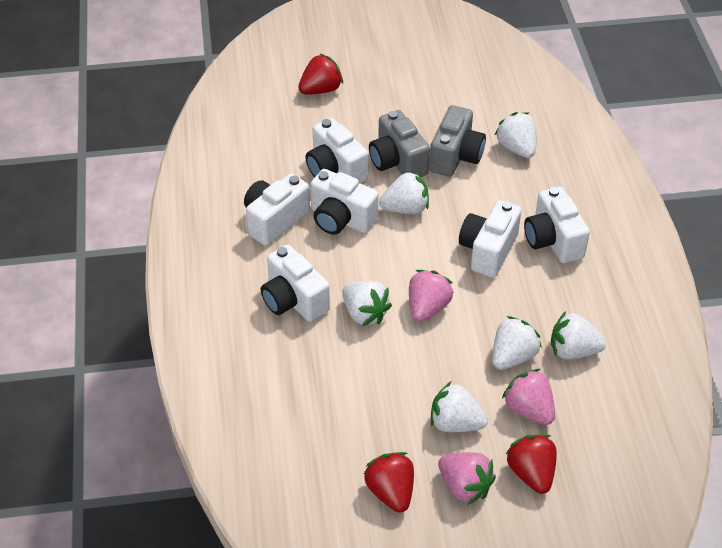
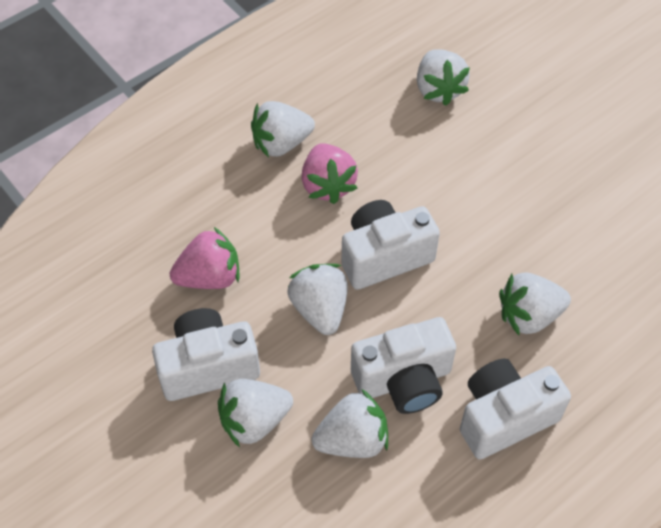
grey camera: [369,110,430,177] [429,105,486,177] = 2 -> none = 0
pink strawberry: [409,270,454,322] [438,452,496,505] [502,369,555,425] = 3 -> [170,227,239,289] [301,143,358,204] = 2
red strawberry: [298,54,343,95] [364,452,414,513] [505,434,557,494] = 3 -> none = 0
white camera: [244,174,310,246] [261,245,330,322] [305,118,368,183] [310,169,379,235] [459,200,521,278] [524,187,590,263] = 6 -> [152,308,260,401] [342,200,440,290] [351,317,456,414] [460,358,571,459] = 4

